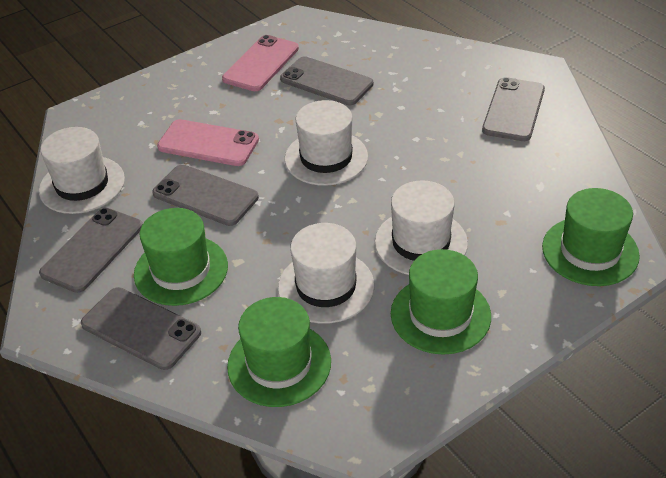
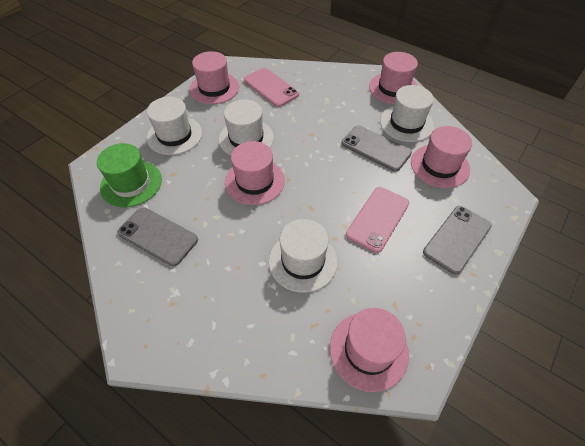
green hat: [134,208,228,306] [227,297,331,407] [391,249,491,355] [542,188,640,286] = 4 -> [97,143,162,207] = 1
grey phone: [39,208,143,293] [81,287,201,370] [152,164,259,226] [280,56,373,105] [482,77,545,141] = 5 -> [117,207,198,266] [342,125,412,171] [423,206,492,275] = 3
pink hat: none = 0 -> [190,51,239,104] [225,141,285,205] [330,308,409,392] [369,52,418,104] [411,126,472,188] = 5

